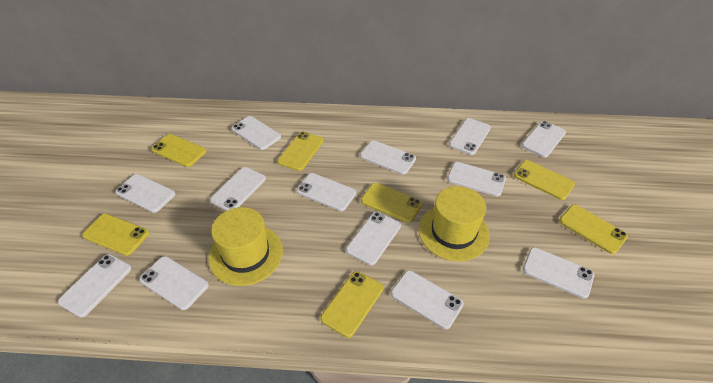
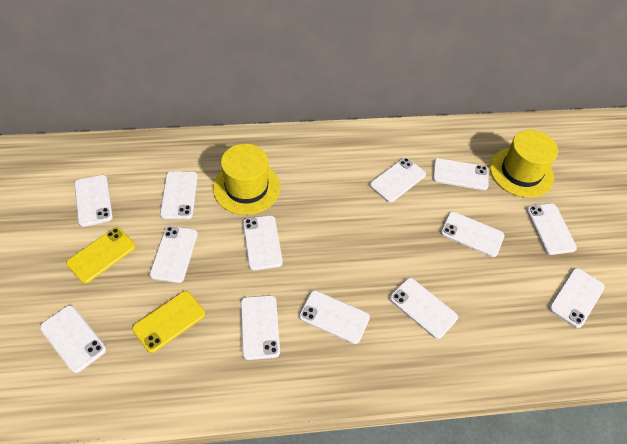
yellow phone: [82,214,149,256] [151,134,206,167] [277,132,323,171] [320,271,383,338] [361,183,422,223] [514,160,575,200] [559,205,628,254] = 7 -> [66,227,136,284] [132,291,205,353] = 2

